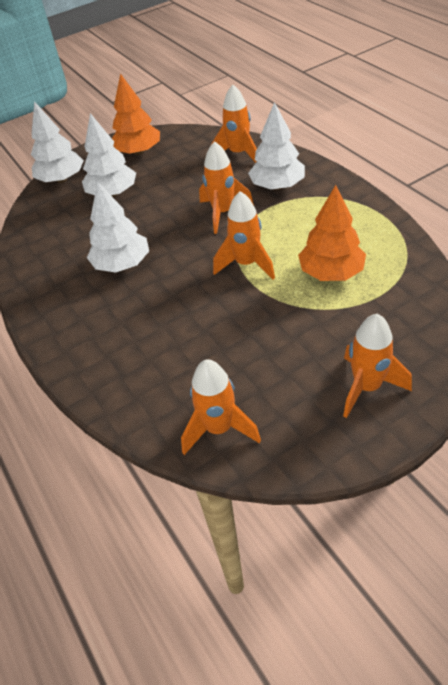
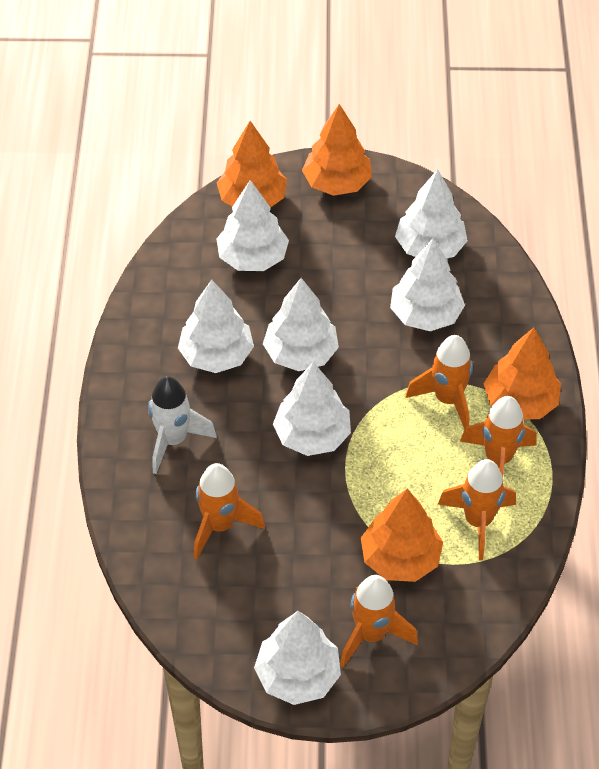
orange tree: [112,73,160,155] [298,185,366,281] = 2 -> [217,121,287,208] [302,104,372,196] [361,489,443,582] [484,328,561,419] = 4
white rocket: none = 0 -> [148,376,217,474] = 1
white tree: [31,101,84,183] [82,113,136,197] [87,181,149,273] [248,102,305,190] = 4 -> [178,280,254,373] [216,180,289,271] [254,611,341,705] [263,278,339,371] [273,362,351,456] [390,238,465,331] [395,169,468,259] = 7

